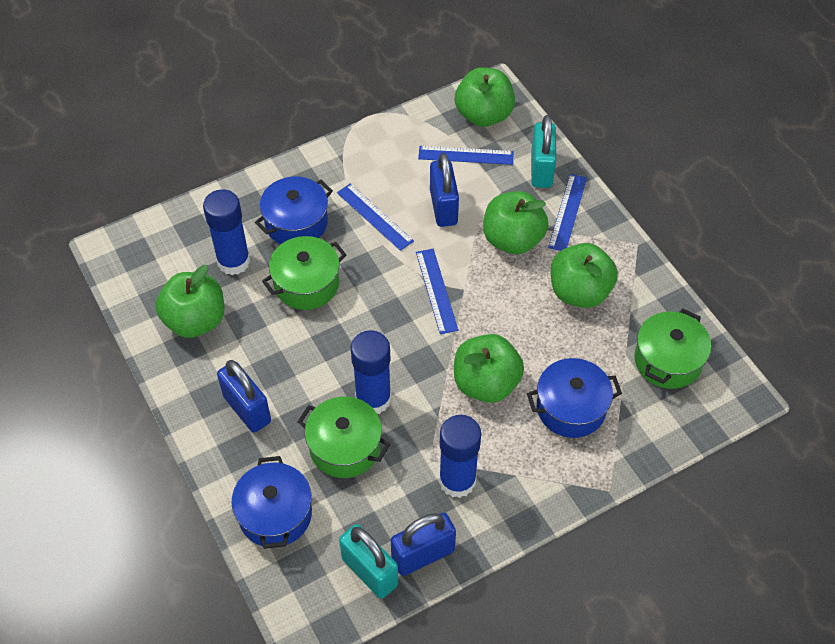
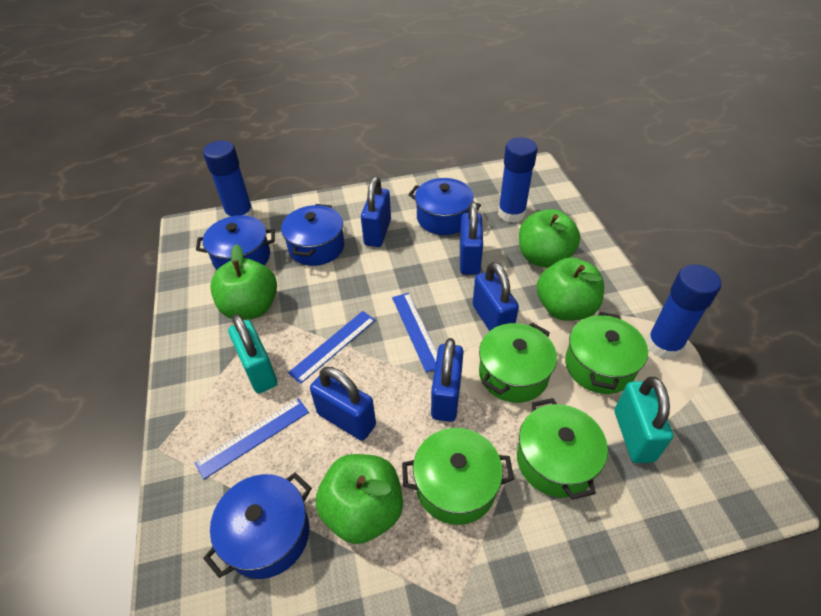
blue padlock: [217,360,271,433] [391,513,456,576] [430,153,459,227] = 3 -> [310,367,376,441] [361,176,391,247] [431,338,464,422] [460,202,483,275] [473,262,519,331] = 5
blue pot: [231,456,312,549] [255,176,333,244] [527,358,622,438] = 3 -> [196,215,275,270] [203,473,312,579] [281,204,344,266] [408,178,481,235] = 4
blue ruler: [337,184,414,251] [416,249,458,334] [418,146,514,165] [548,174,587,251] = 4 -> [195,398,309,479] [288,311,375,384] [392,293,437,372] = 3
green apple: [155,265,224,338] [454,334,524,403] [455,67,515,127] [483,191,548,254] [551,243,618,308] = 5 -> [210,244,277,320] [316,454,403,544] [519,209,580,268] [537,257,604,321] = 4
green pot: [262,236,346,310] [297,397,390,478] [634,308,711,389] = 3 -> [402,428,514,525] [479,323,557,403] [517,398,608,500] [565,312,648,394] = 4

